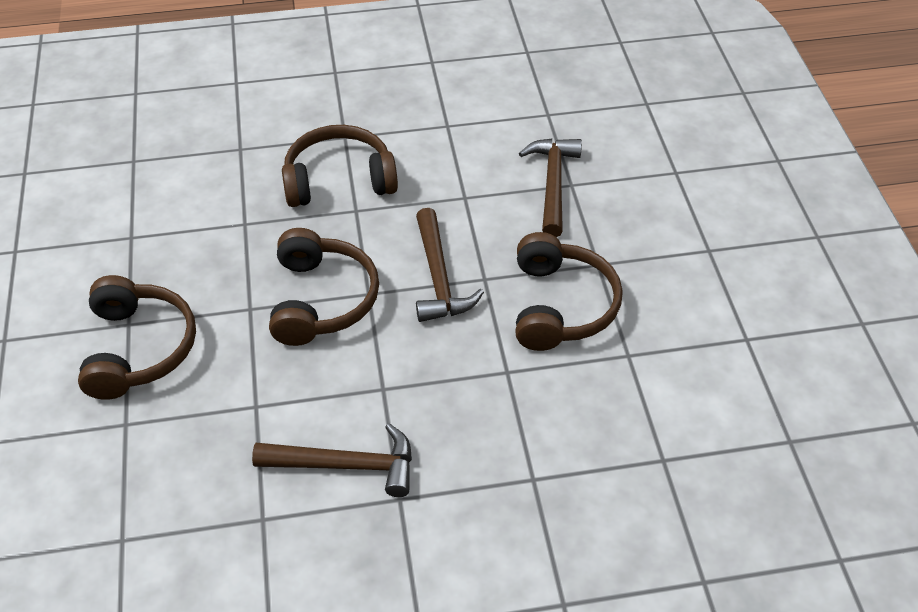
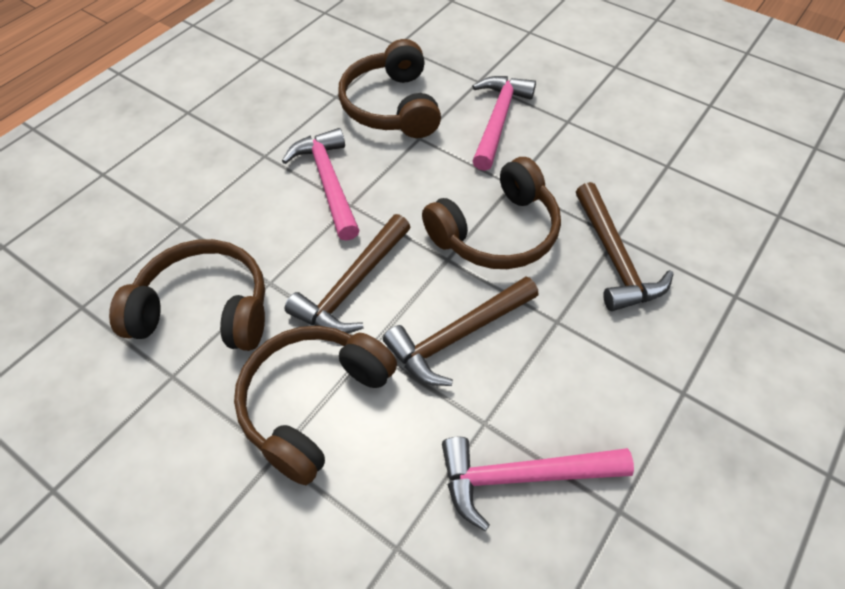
pink hammer: none = 0 -> [282,128,360,241] [442,437,634,531] [472,76,536,171] = 3

